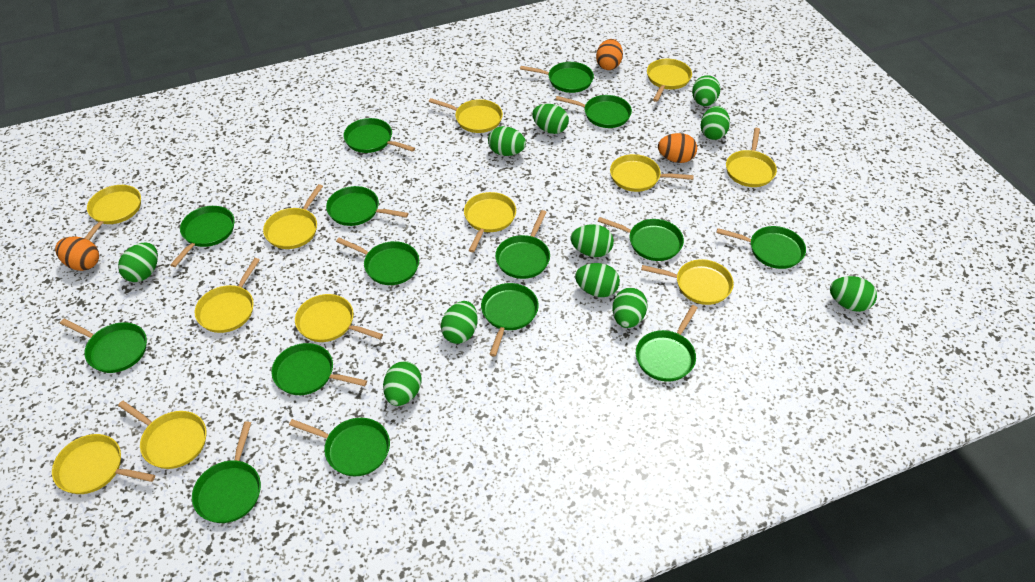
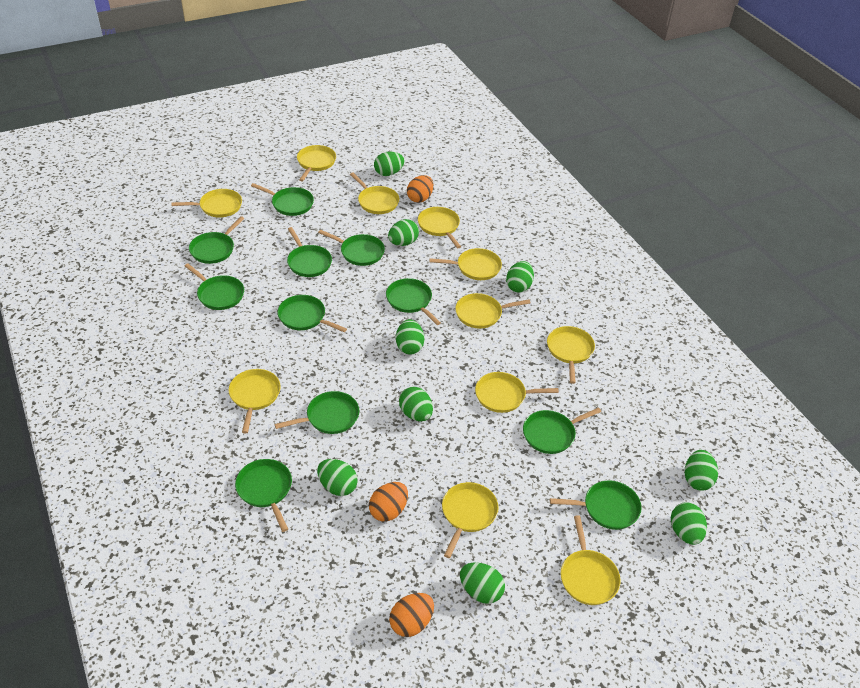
green egg: [118,242,158,282] [383,361,422,406] [441,301,478,344] [488,126,526,156] [532,104,569,134] [571,224,614,257] [575,263,620,297] [612,288,648,328] [692,75,720,106] [701,106,730,140] [830,276,877,312] = 11 -> [317,459,358,496] [374,151,405,176] [388,219,419,246] [396,319,424,355] [399,387,433,421] [460,562,505,604] [506,261,534,292] [671,502,707,545] [685,450,718,491] = 9
green pan: [60,319,147,373] [170,206,235,267] [192,421,261,523] [271,343,367,395] [289,418,390,476] [326,186,408,226] [336,238,419,285] [343,118,415,153] [481,283,539,356] [495,210,550,279] [520,62,594,93] [556,95,632,128] [598,217,684,261] [636,305,697,382] [716,226,806,269] = 15 -> [185,263,244,310] [189,216,245,264] [235,459,292,532] [251,183,314,216] [275,391,359,434] [278,295,347,332] [287,227,332,277] [318,230,385,266] [386,278,441,325] [523,407,601,454] [550,480,642,530] = 11
yellow pan: [52,434,155,494] [85,185,141,240] [118,401,206,469] [195,258,260,333] [263,184,323,249] [295,294,383,342] [429,98,503,133] [464,192,516,252] [610,154,694,192] [641,259,734,305] [647,59,692,102] [726,128,777,187] = 12 -> [171,189,242,218] [229,369,281,434] [297,145,336,181] [350,172,399,214] [418,207,461,248] [429,248,502,280] [442,482,499,558] [455,293,531,329] [475,372,559,413] [547,326,595,384] [561,515,621,605] = 11

